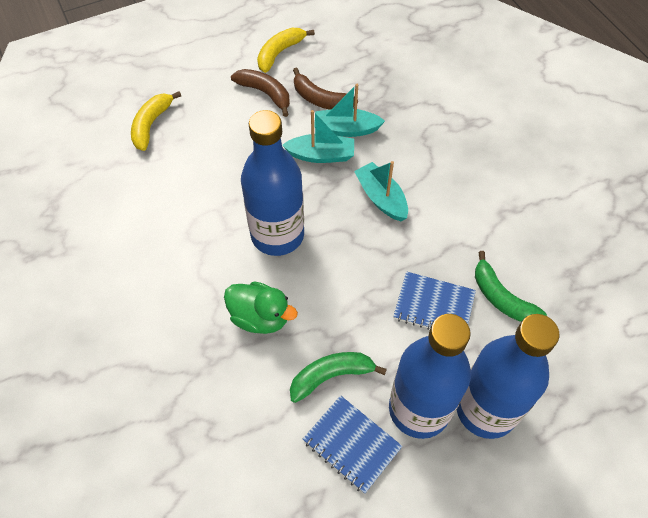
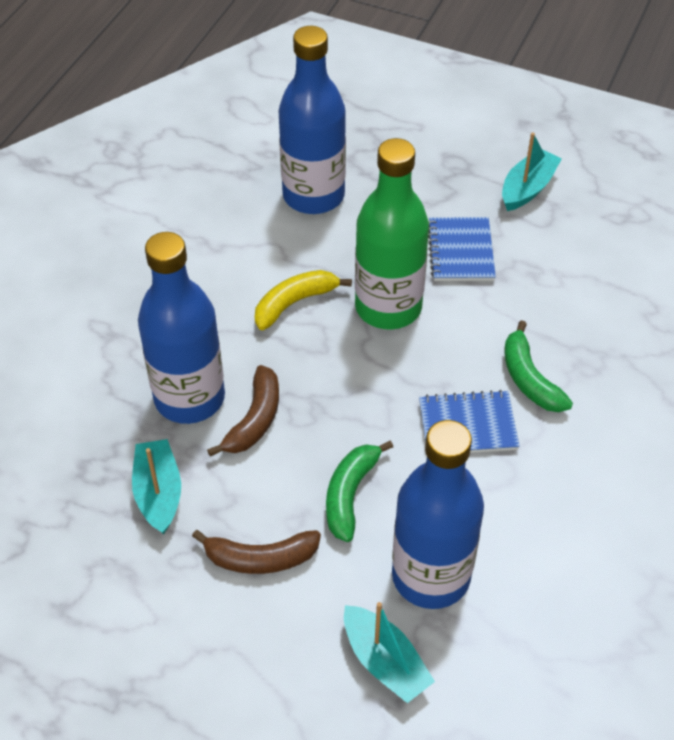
green bottle: none = 0 -> [355,138,429,330] = 1
green duck: [224,281,298,334] = 1 -> none = 0
yellow banana: [131,91,181,151] [257,28,315,73] = 2 -> [255,270,352,330] = 1

